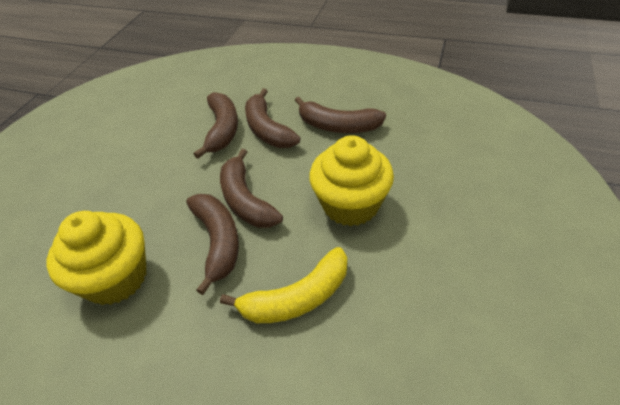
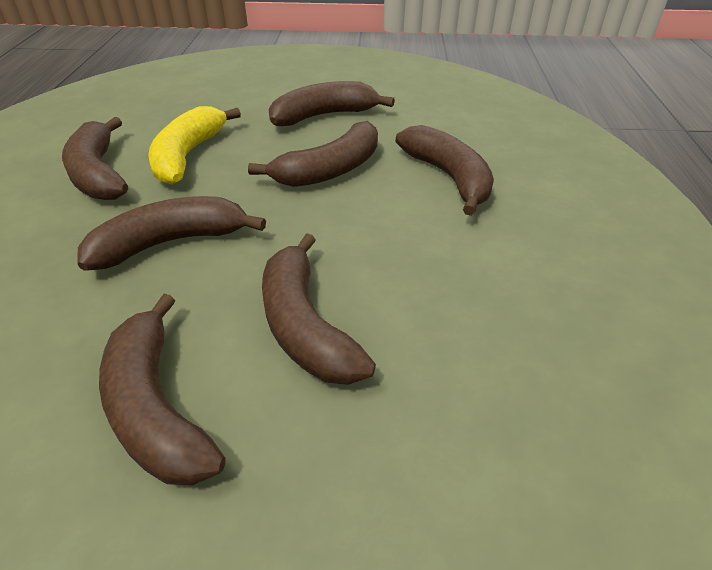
brown banana: [186,194,239,295] [194,92,238,159] [220,149,283,228] [245,88,300,148] [295,97,386,133] = 5 -> [62,117,128,200] [77,196,266,271] [99,294,225,486] [248,121,378,187] [262,233,376,385] [269,81,395,126] [396,125,494,216] = 7
yellow cupcake: [47,211,146,305] [309,135,394,226] = 2 -> none = 0

